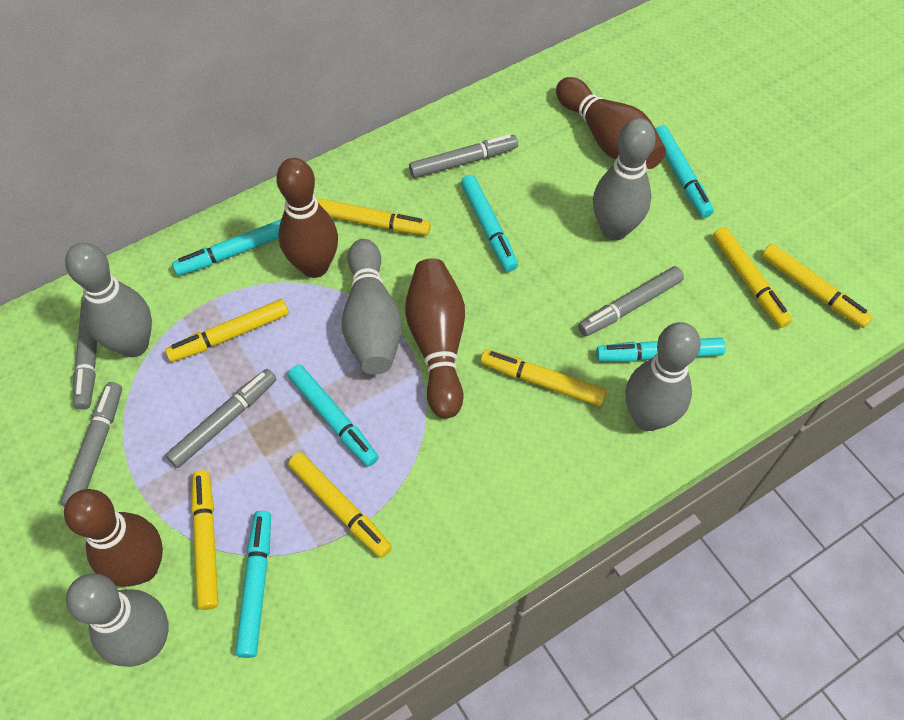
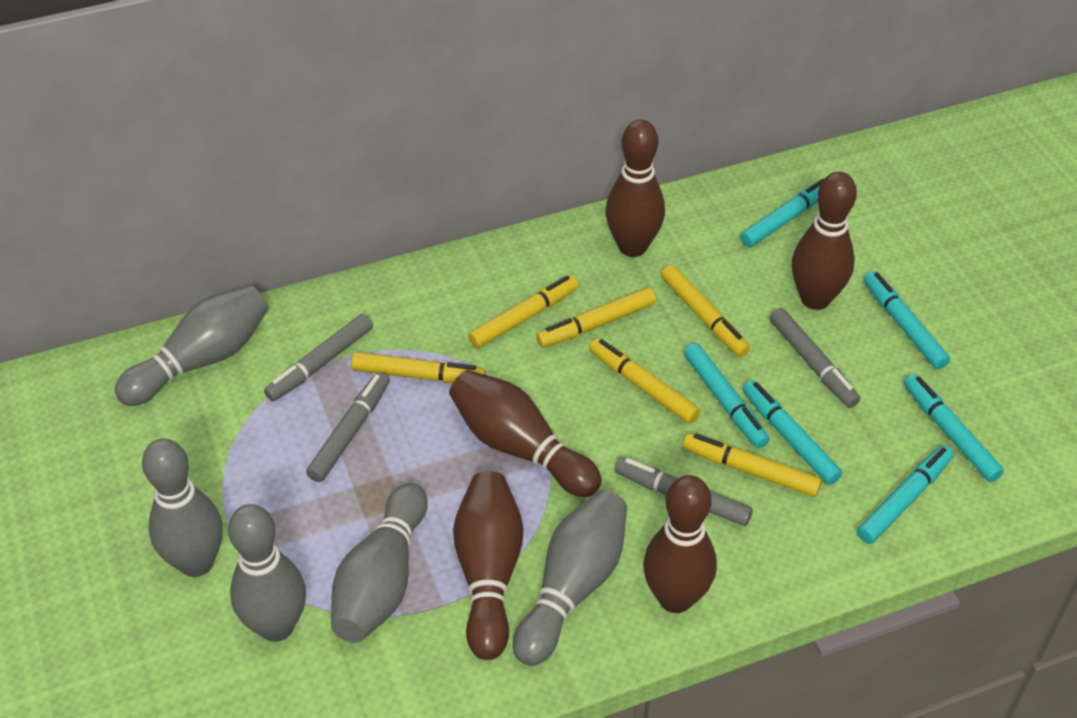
brown bowling pin: [64,489,163,587] [276,158,338,278] [405,258,465,418] [556,77,666,169] = 4 -> [449,370,602,497] [453,471,524,660] [606,120,665,257] [643,475,717,613] [792,172,857,310] = 5
grey marker: [60,382,122,507] [73,295,97,410] [166,369,276,468] [409,134,518,178] [578,266,684,336] = 5 -> [264,314,373,402] [306,372,389,482] [614,457,753,526] [770,308,860,408] = 4
yellow marker: [165,299,289,362] [191,470,218,610] [288,452,392,558] [317,198,431,235] [480,349,607,407] [713,227,792,328] [762,244,873,328] = 7 -> [351,352,486,383] [468,275,579,348] [536,287,656,348] [589,338,700,424] [661,265,750,357] [683,433,822,497] = 6

